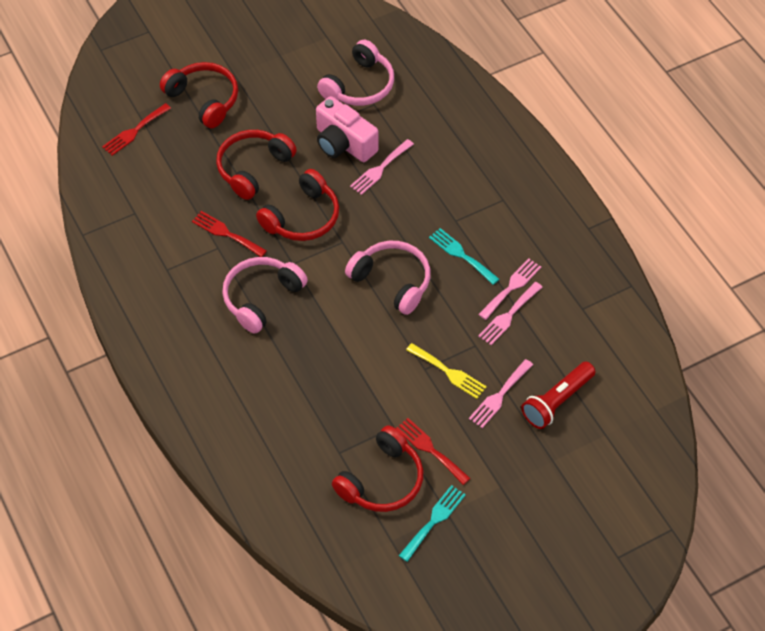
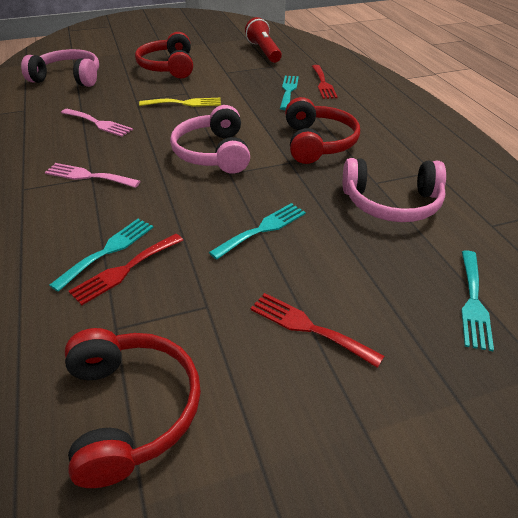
pink camera: [316,96,379,162] = 1 -> none = 0
pink fork: [350,139,414,195] [469,359,533,428] [478,258,541,320] [478,282,542,345] = 4 -> [45,163,140,188] [61,109,133,137] = 2
red headphones: [160,62,238,128] [216,130,297,200] [256,169,339,241] [332,425,423,512] = 4 -> [65,328,201,488] [135,32,193,78] [285,97,360,164] = 3
turquoise fork: [399,485,466,562] [429,228,499,285] = 2 -> [49,219,154,292] [209,203,306,260] [280,76,299,110] [461,251,494,351] = 4

